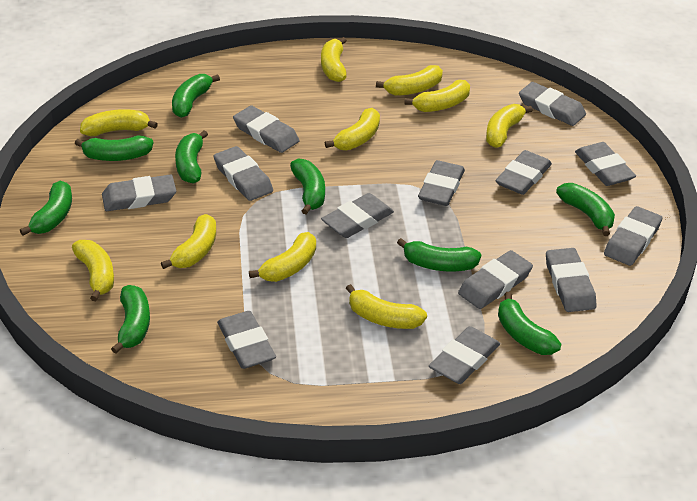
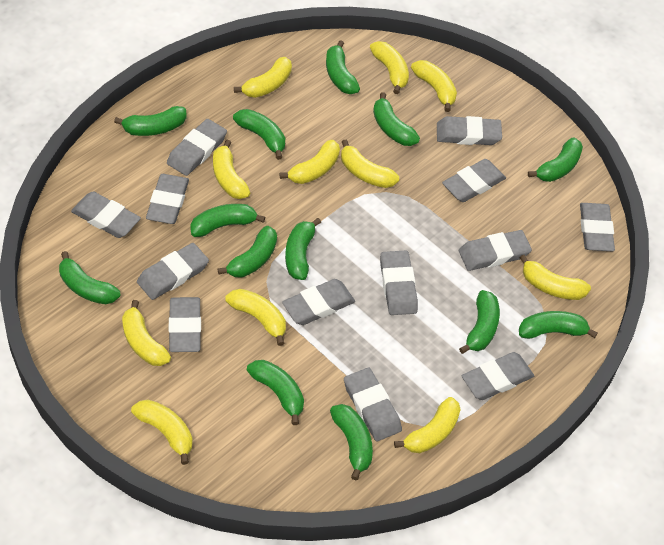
green banana: [20,181,72,236] [75,135,153,161] [111,285,150,354] [172,74,220,118] [175,130,208,184] [290,159,325,214] [397,238,481,271] [498,292,561,355] [556,183,615,236] = 9 -> [59,251,120,304] [114,106,187,136] [190,204,265,237] [218,226,277,278] [233,109,285,160] [247,360,304,425] [285,218,321,280] [326,40,360,94] [330,404,373,480] [373,92,420,146] [459,290,500,354] [519,311,597,339] [528,138,583,182] = 13
yellow banana: [72,240,114,301] [80,109,158,136] [161,214,216,269] [249,232,316,282] [321,37,347,82] [325,108,380,151] [346,284,427,329] [376,65,443,96] [404,80,470,112] [486,104,533,148] = 10 -> [122,300,171,366] [131,400,192,465] [213,140,250,199] [225,289,286,346] [234,57,292,98] [280,140,340,184] [341,140,399,188] [370,41,409,94] [394,397,461,453] [411,60,457,112] [520,255,591,300] = 11

